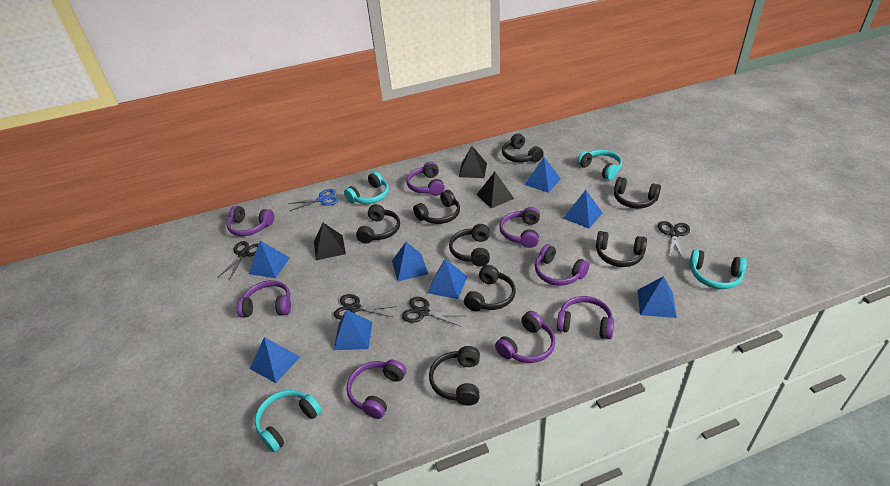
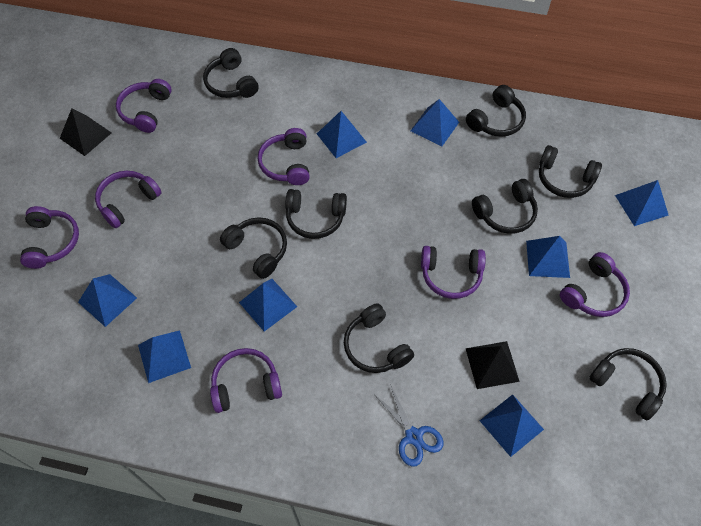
black pyramid: [314,223,346,260] [459,146,487,178] [477,172,514,208] = 3 -> [60,108,111,156] [465,341,520,389] = 2
black scissors: [217,241,259,280] [334,294,397,319] [402,297,464,327] [658,221,690,260] = 4 -> none = 0
purple headphones: [227,206,274,236] [236,280,291,317] [346,359,406,419] [406,162,445,196] [495,311,555,363] [499,207,540,248] [535,244,589,285] [557,296,614,339] = 8 -> [20,206,79,269] [95,171,162,228] [116,79,172,133] [210,348,282,413] [258,128,310,185] [421,246,486,299] [560,252,630,317] = 7
turquoise headphones: [255,390,322,452] [344,172,389,204] [577,150,622,180] [689,249,747,289] = 4 -> none = 0

